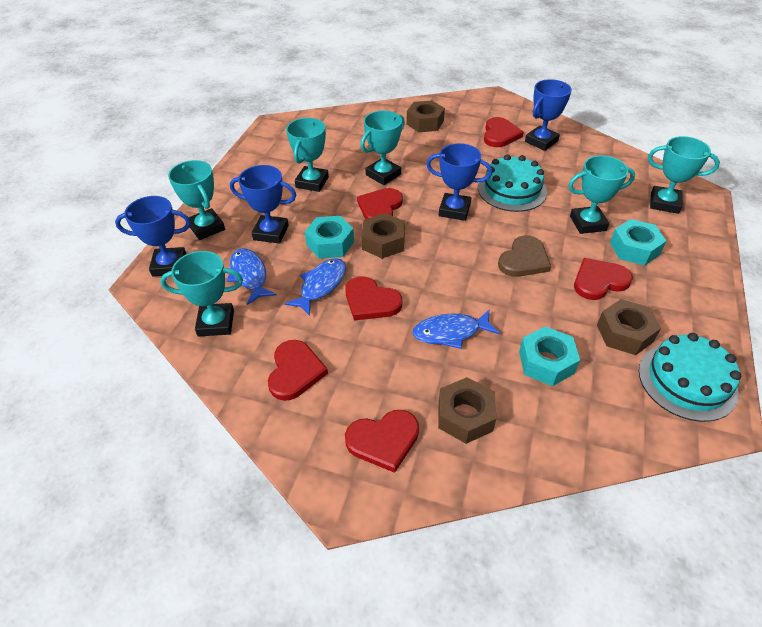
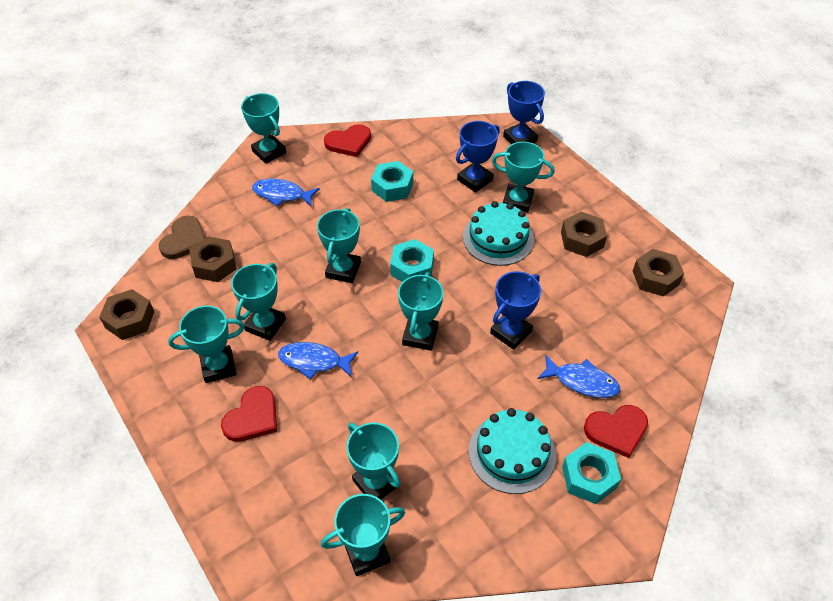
blue trophy: [115,196,191,276] [230,165,296,244] [426,143,492,221] [525,79,572,151] = 4 -> [456,121,500,193] [490,271,541,350] [503,81,545,144] = 3
red heart: [268,340,328,401] [345,276,402,321] [345,410,419,473] [357,188,403,219] [484,117,524,147] [574,258,633,300] = 6 -> [221,386,277,442] [324,124,371,157] [584,405,648,458] = 3
turquoise trophy: [160,251,243,337] [168,160,225,240] [286,118,329,192] [360,111,405,185] [568,155,635,234] [648,136,720,214] = 6 -> [168,306,245,383] [231,263,286,341] [241,93,286,164] [317,208,361,283] [321,494,405,576] [347,422,401,499] [398,272,444,351] [492,142,554,213] = 8

